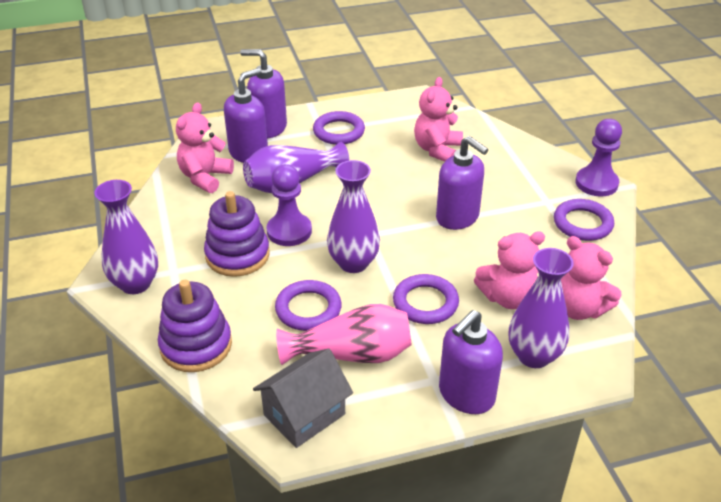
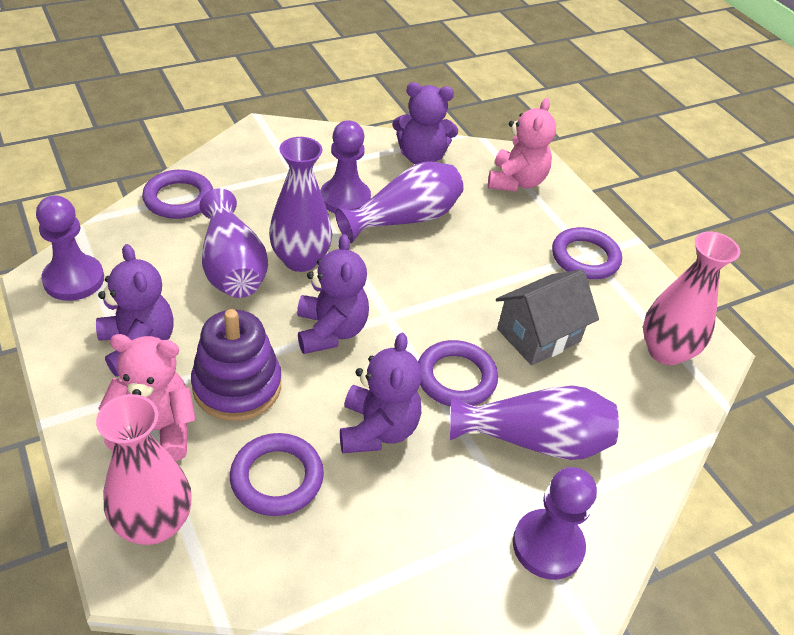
pink teddy bear: [176,102,234,193] [414,77,463,162] [474,231,545,309] [561,236,622,320] = 4 -> [98,334,196,461] [488,98,556,192] = 2
pink vase: [276,304,412,365] = 1 -> [96,394,192,545] [643,232,740,365] = 2
purple pawn: [267,164,312,246] [575,119,622,196] = 2 -> [36,195,104,301] [320,120,371,213] [513,467,597,580] = 3
purple soap dispenser: [224,68,268,163] [240,49,287,138] [436,136,488,230] [439,310,503,414] = 4 -> none = 0
purple stacking toy: [158,280,232,372] [204,191,270,277] = 2 -> [191,309,281,421] = 1
purple teddy bear: none = 0 -> [96,244,174,377] [297,234,369,354] [340,333,422,453] [392,82,458,164] = 4

